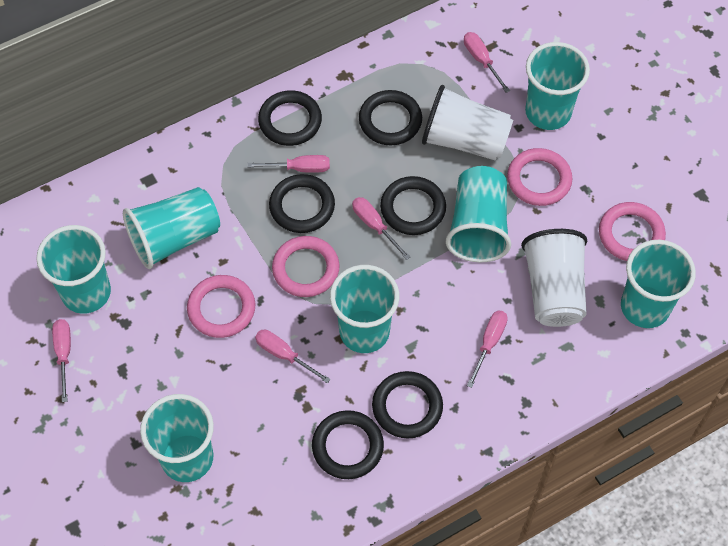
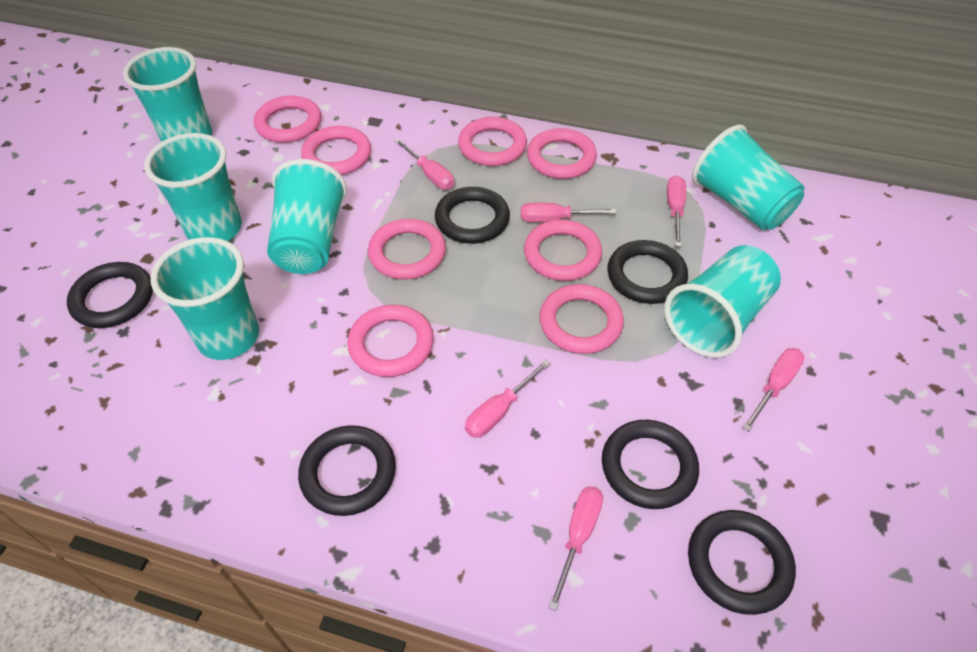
pink ring: [187,275,255,338] [272,236,340,297] [507,148,573,206] [599,202,666,261] = 4 -> [254,96,321,143] [301,126,371,175] [347,305,434,377] [368,219,446,280] [458,117,527,166] [524,220,602,281] [527,128,597,179] [539,284,624,354] = 8
turquoise cup: [36,225,111,314] [123,187,220,269] [140,394,214,482] [330,265,399,353] [446,166,511,262] [525,42,590,130] [621,240,696,328] = 7 -> [123,47,212,142] [144,133,242,241] [150,237,259,360] [267,159,347,274] [664,245,781,358] [692,125,804,230] = 6
white cup: [422,85,513,160] [521,229,587,327] = 2 -> none = 0

